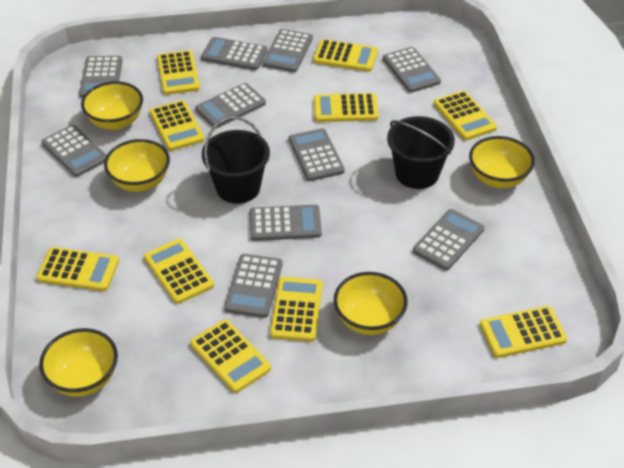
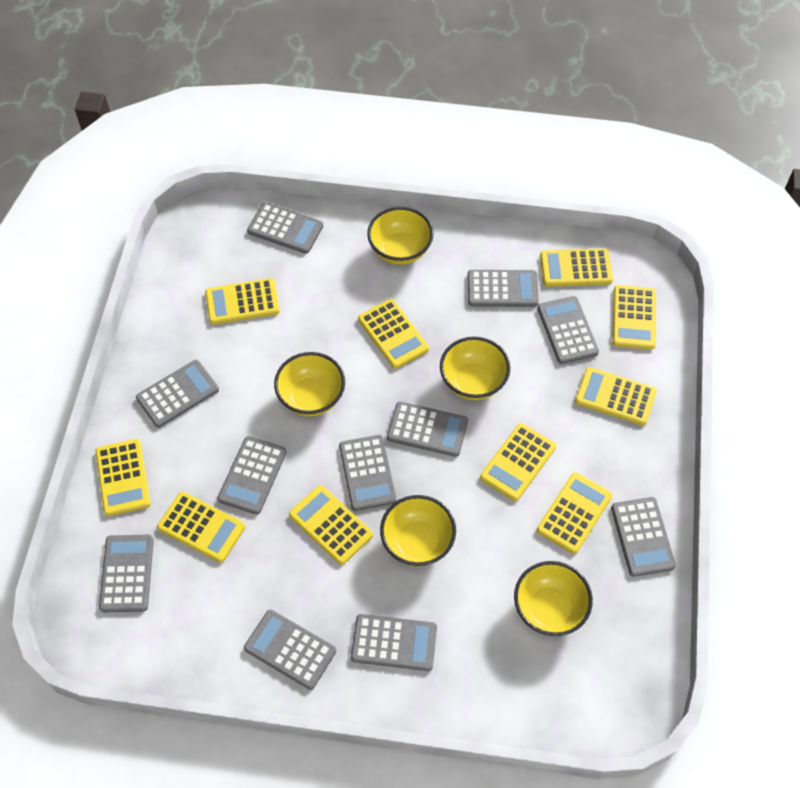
black bucket: [202,117,270,204] [387,116,455,189] = 2 -> none = 0
grey calculator: [41,125,107,177] [79,56,122,98] [195,83,266,128] [201,37,267,70] [224,254,282,318] [250,205,322,241] [263,29,313,72] [289,128,345,181] [383,47,441,93] [413,209,484,270] = 10 -> [99,535,154,612] [136,360,219,428] [218,436,287,515] [244,610,336,690] [247,202,323,254] [339,435,396,511] [351,614,437,671] [387,402,468,457] [468,270,539,307] [537,296,599,364] [611,497,676,577] = 11

